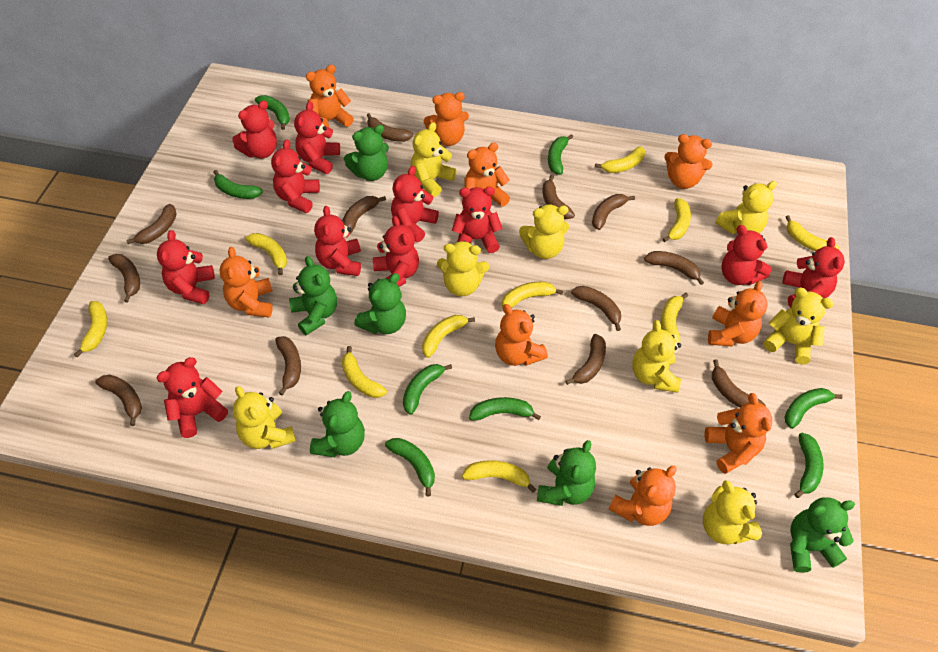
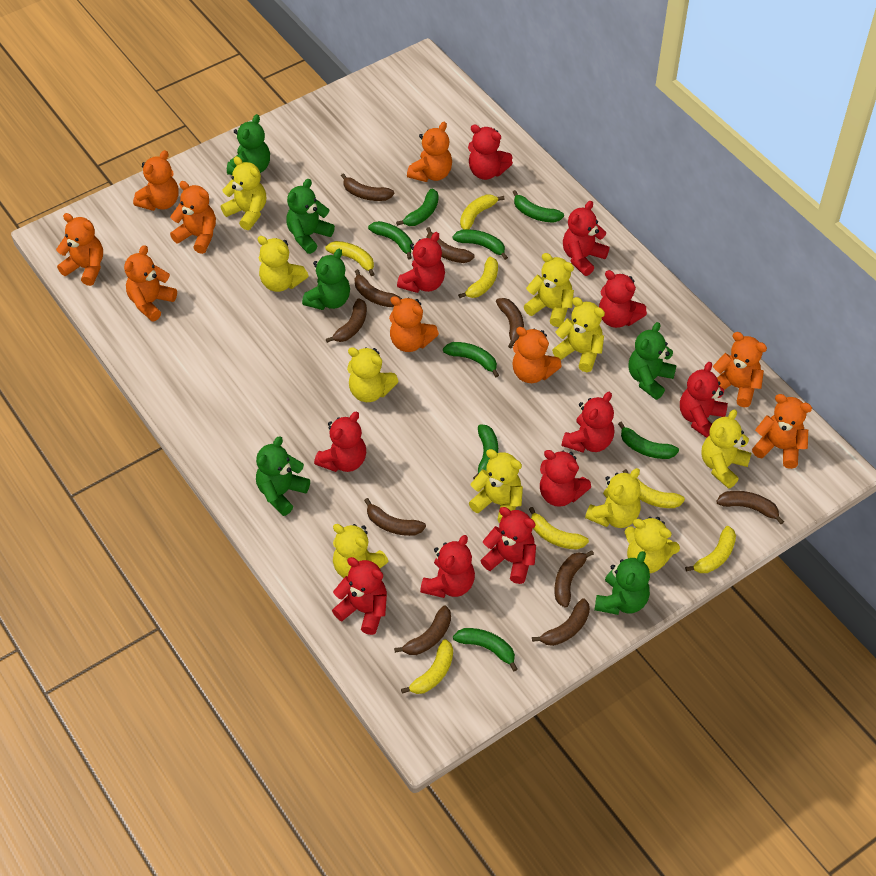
brown banana: [95,375,142,426] [108,254,140,303] [126,204,177,244] [275,336,301,395] [343,196,386,234] [367,113,413,142] [542,175,575,219] [565,334,606,385] [571,286,621,331] [592,194,635,230] [644,251,704,285] [712,360,766,408] = 12 -> [326,298,367,343] [341,173,394,201] [355,269,402,307] [364,498,426,536] [394,605,451,655] [426,227,475,263] [496,298,524,348] [532,598,590,646] [555,550,594,608] [716,491,784,524] = 10
yellow banana: [74,301,107,357] [245,233,287,275] [342,346,387,398] [422,315,475,358] [462,460,536,493] [502,282,563,309] [595,146,645,173] [661,293,688,343] [663,198,691,242] [786,215,840,252] = 10 -> [325,241,374,276] [401,639,453,694] [458,257,498,298] [460,195,505,230] [529,507,589,549] [623,469,685,508] [685,526,736,573] = 7
yellow teddy bear: [233,386,296,449] [411,122,457,197] [437,241,489,296] [519,205,569,259] [632,320,681,393] [703,480,762,544] [715,181,777,234] [763,288,834,365] = 8 -> [221,156,266,230] [258,236,309,292] [333,524,389,578] [347,347,399,402] [469,449,523,523] [524,253,574,327] [552,297,605,372] [585,468,641,528] [625,517,680,573] [702,409,752,489] = 10

